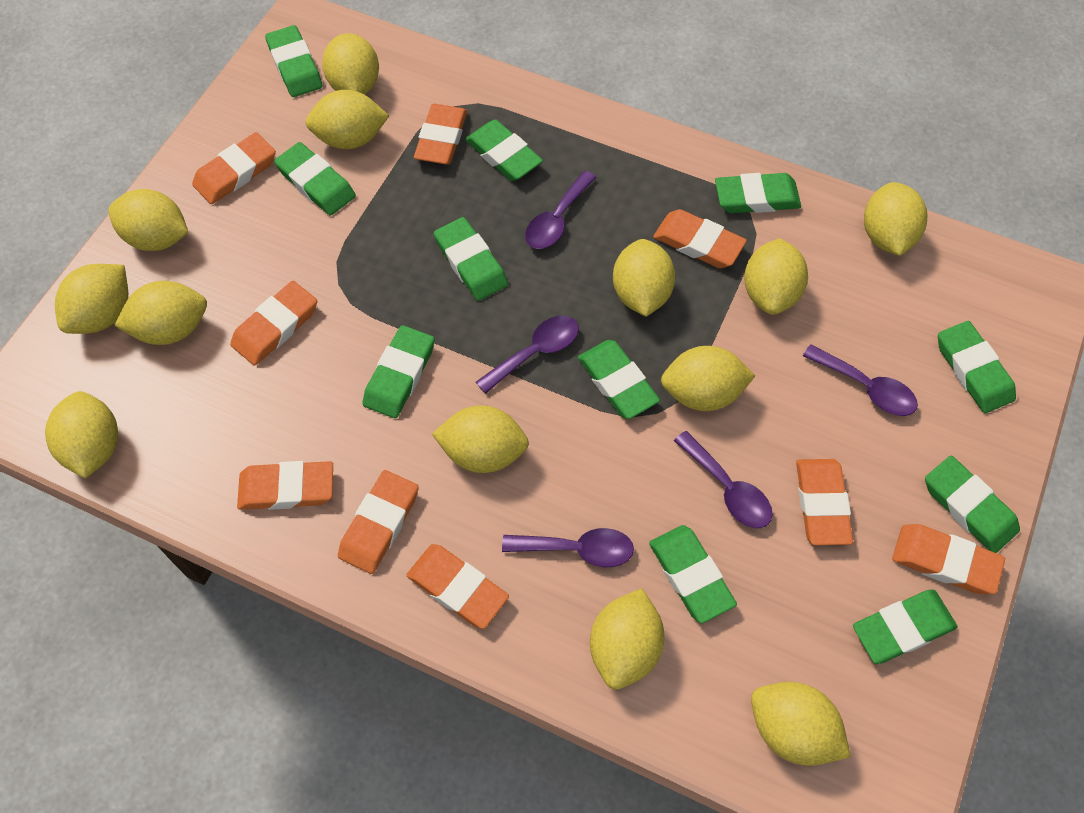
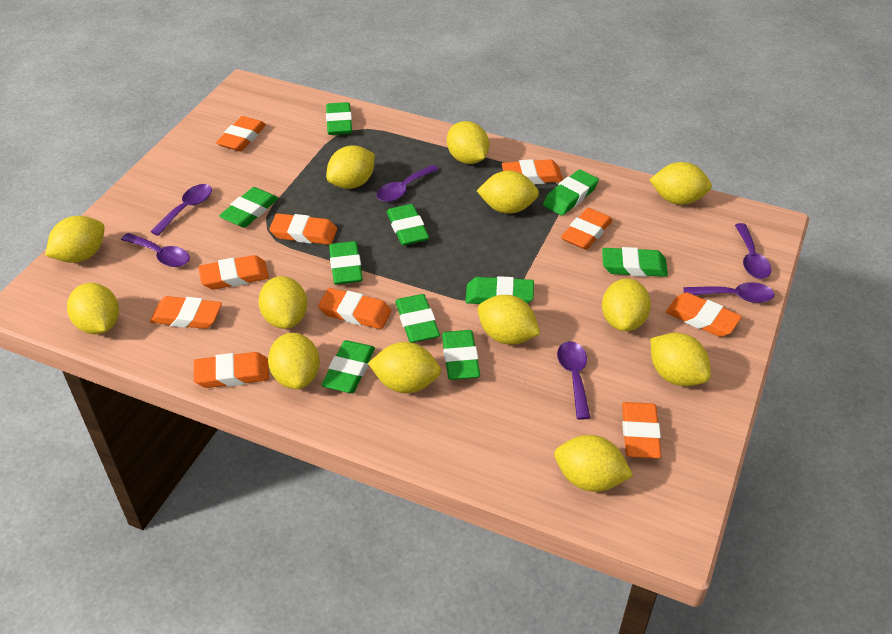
green eraser: [265,25,323,97] [274,142,356,215] [362,325,435,418] [434,217,508,301] [465,120,543,181] [578,340,660,419] [649,525,737,623] [715,173,801,213] [853,590,957,664] [925,456,1020,553] [938,321,1016,413] = 11 -> [219,187,278,228] [322,340,375,393] [326,102,352,135] [329,241,363,285] [387,204,429,246] [395,294,440,343] [442,330,480,380] [465,276,534,304] [543,169,599,216] [602,247,668,277] = 10
orange eraser: [192,132,276,204] [230,281,317,366] [237,461,333,510] [338,470,419,574] [407,544,509,629] [414,104,467,165] [653,209,747,268] [796,459,853,545] [892,524,1005,594] = 9 -> [150,296,222,329] [193,352,269,388] [198,255,269,290] [216,116,266,151] [269,213,337,245] [318,288,391,329] [502,159,563,184] [561,208,613,250] [622,402,661,459] [666,293,742,337] = 10
purple spoon: [476,316,579,394] [502,528,634,567] [525,171,597,249] [674,431,773,528] [803,344,918,416] = 5 -> [121,233,190,267] [150,184,212,236] [376,165,439,202] [557,341,590,420] [683,282,775,303] [735,223,771,279] = 6

